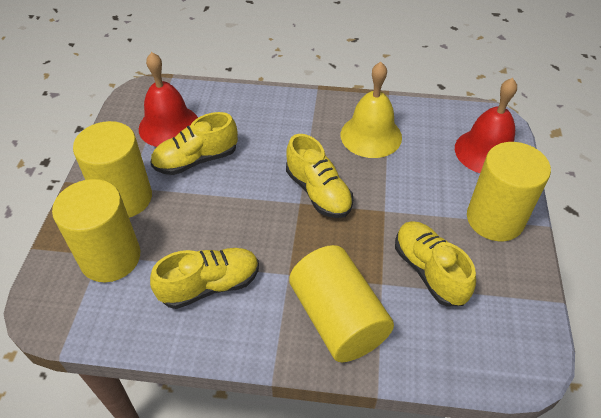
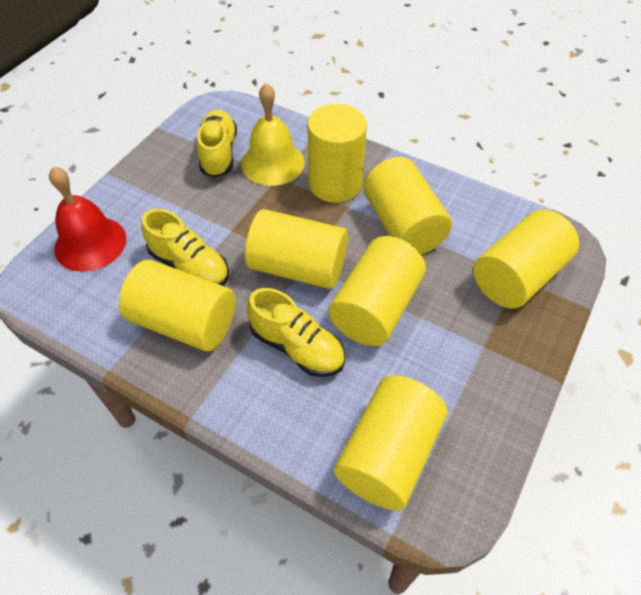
red bell: [139,52,198,147] [455,78,517,173] = 2 -> [49,166,126,272] = 1
yellow cylinder: [52,179,140,282] [73,121,152,218] [289,245,394,362] [467,142,551,241] = 4 -> [119,260,236,352] [245,209,348,289] [307,104,367,203] [329,236,426,346] [334,375,447,511] [364,157,452,254] [473,209,579,309] = 7
yellow shoe: [150,112,238,175] [150,248,259,309] [286,134,353,218] [395,221,476,306] = 4 -> [141,209,229,286] [197,110,237,178] [247,288,345,377] = 3

